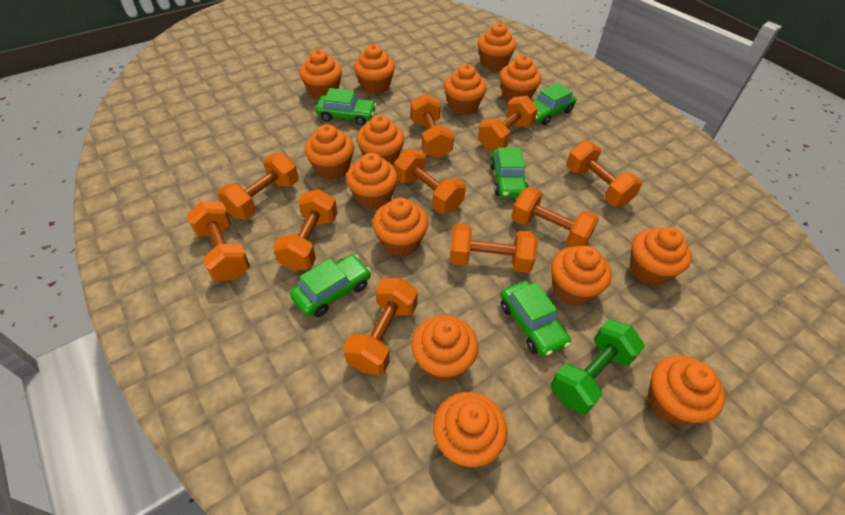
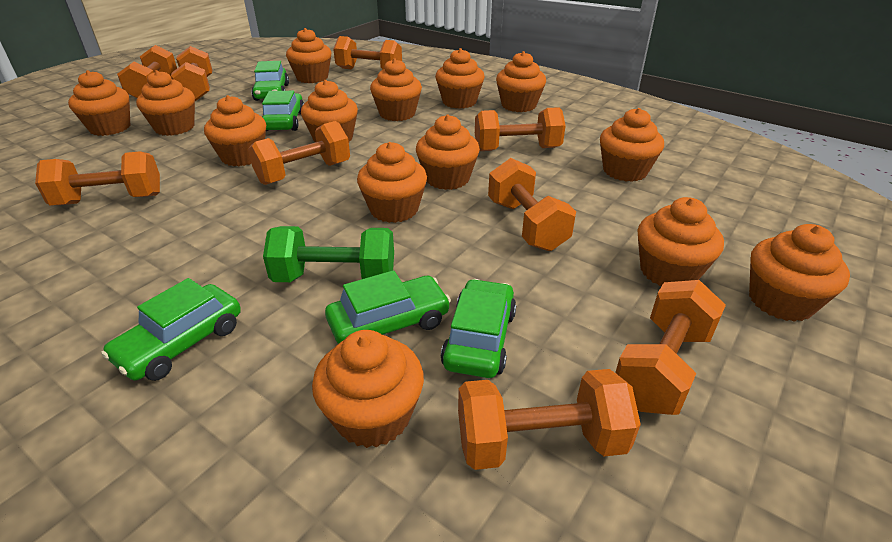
orange dumbbell: [187,201,250,281] [217,153,298,219] [273,189,337,271] [343,278,418,375] [394,149,466,213] [411,94,454,158] [450,223,537,273] [478,96,538,151] [511,187,599,247] [566,141,642,206] = 10 -> [35,151,160,205] [117,45,177,98] [171,46,212,101] [248,121,350,185] [333,36,402,69] [458,369,641,470] [475,107,566,151] [488,158,576,251] [615,280,726,415] = 9

